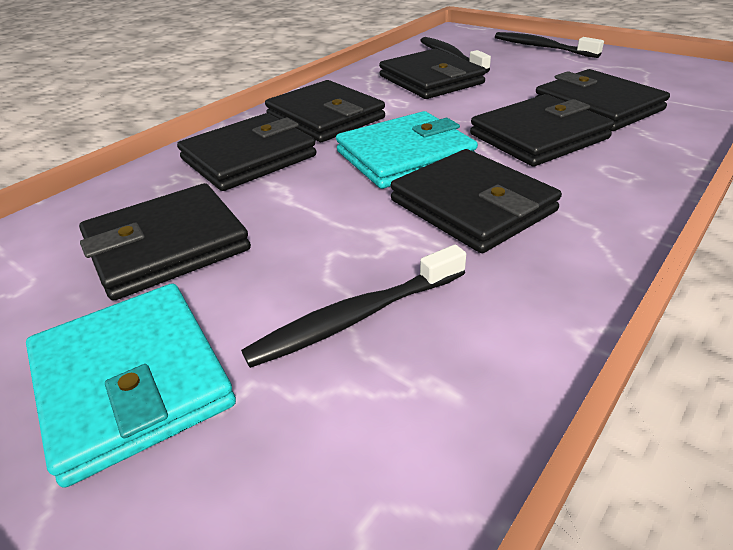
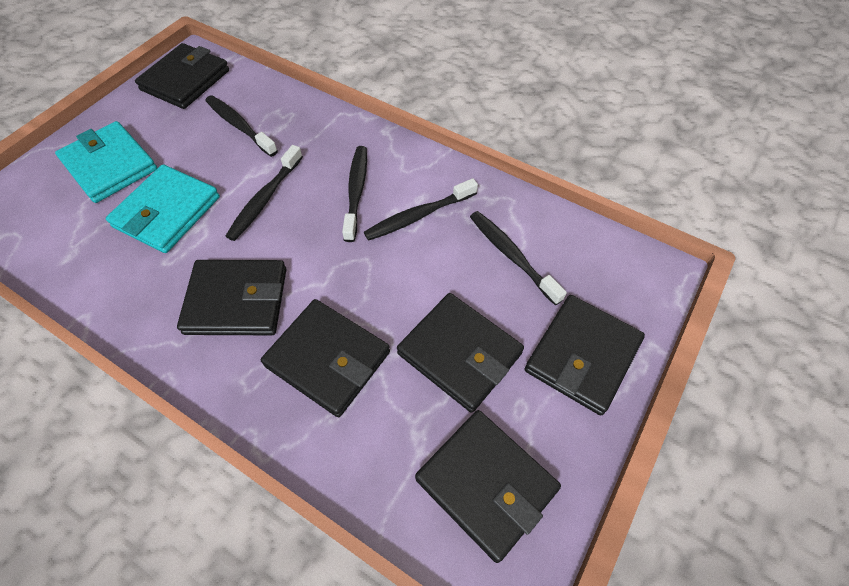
black toothbrush: [241,244,466,368] [420,37,491,73] [495,32,604,58] = 3 -> [205,95,278,157] [226,145,303,241] [342,146,367,242] [364,178,478,241] [470,211,567,305] = 5
black wallet: [79,183,251,301] [177,113,316,191] [265,80,385,142] [379,49,486,99] [391,149,562,253] [470,94,614,166] [535,69,670,131] = 7 -> [135,43,229,109] [177,260,286,335] [261,299,390,417] [397,293,524,413] [415,410,561,563] [525,295,645,416] = 6

